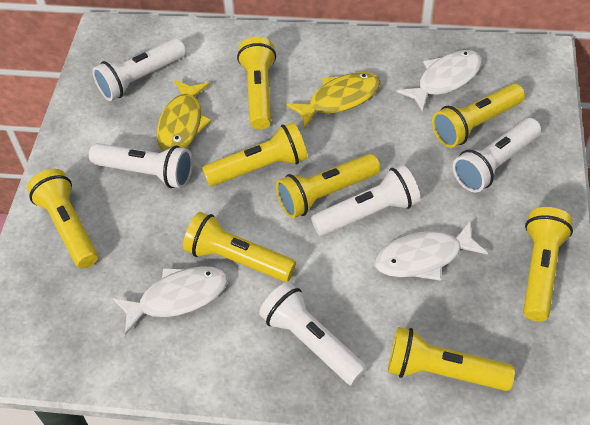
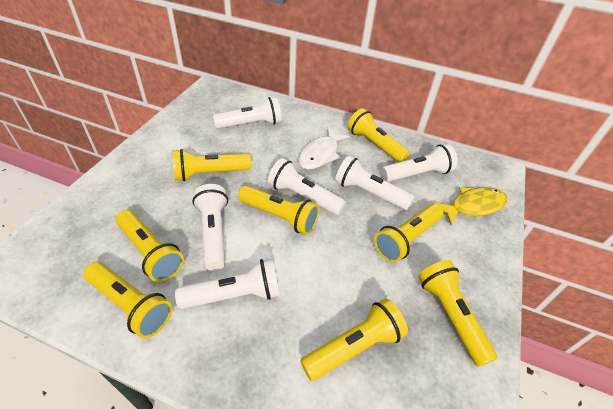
white fish: [113,266,228,335] [374,220,488,281] [397,50,482,112] = 3 -> [298,127,350,170] = 1
white flashlight: [89,143,193,188] [92,39,186,101] [259,282,367,386] [311,165,420,236] [453,118,541,192] = 5 -> [175,259,280,309] [192,184,228,271] [213,97,282,129] [268,158,346,215] [335,156,414,210] [381,144,458,182] = 6
yellow fish: [157,80,211,151] [286,72,381,129] = 2 -> [433,187,508,225] = 1

